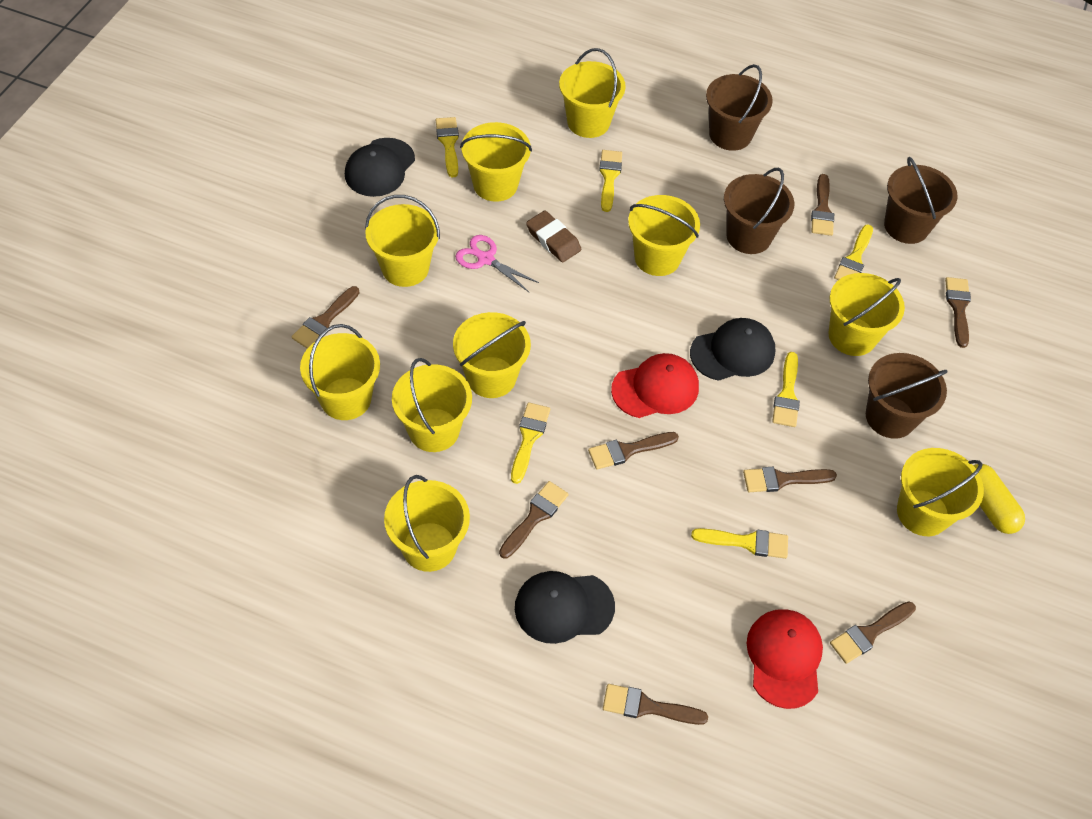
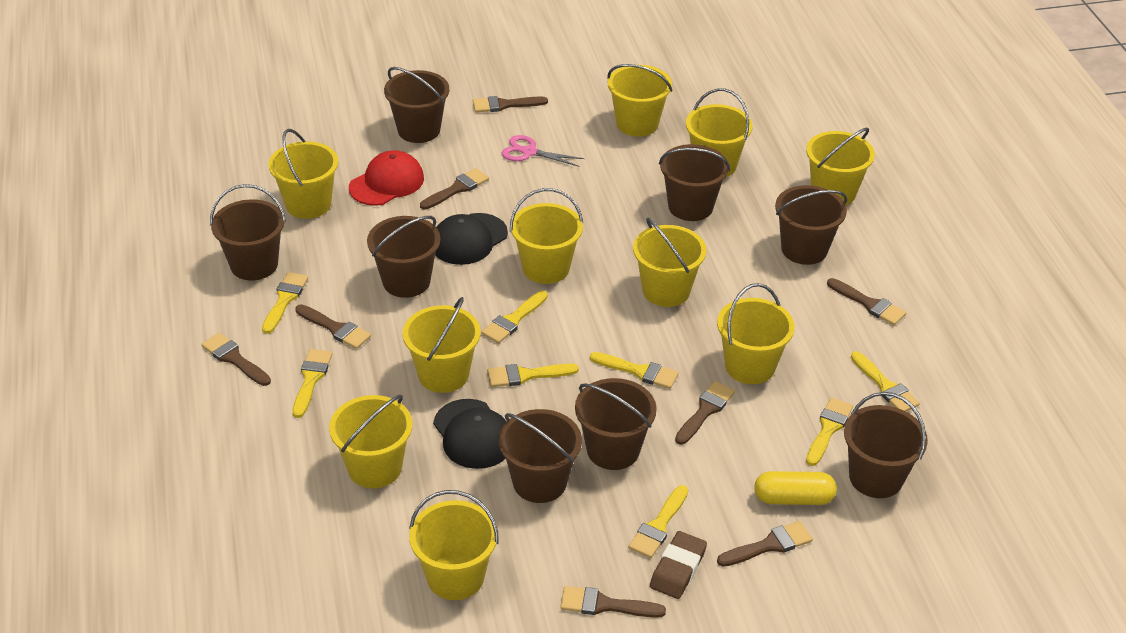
black cap: [345,138,415,197] [515,571,615,644] [690,318,776,381] = 3 -> [433,399,507,469] [435,213,508,265] = 2
brown bucket: [706,64,773,151] [724,168,794,254] [866,353,948,439] [884,157,958,244] = 4 -> [210,184,286,280] [367,216,440,298] [384,67,449,143] [499,409,582,503] [575,378,657,470] [659,144,730,221] [775,185,847,265] [844,392,928,498] = 8
red cap: [611,353,699,418] [746,609,823,709] = 2 -> [349,150,424,206] = 1
yellow brush: [436,117,459,177] [511,402,550,484] [599,150,622,212] [691,528,788,559] [772,352,800,427] [834,224,873,280] = 6 -> [262,272,308,334] [292,349,332,418] [481,291,548,344] [487,364,579,387] [590,352,679,389] [628,485,688,558] [806,397,853,466] [851,351,920,411] = 8

